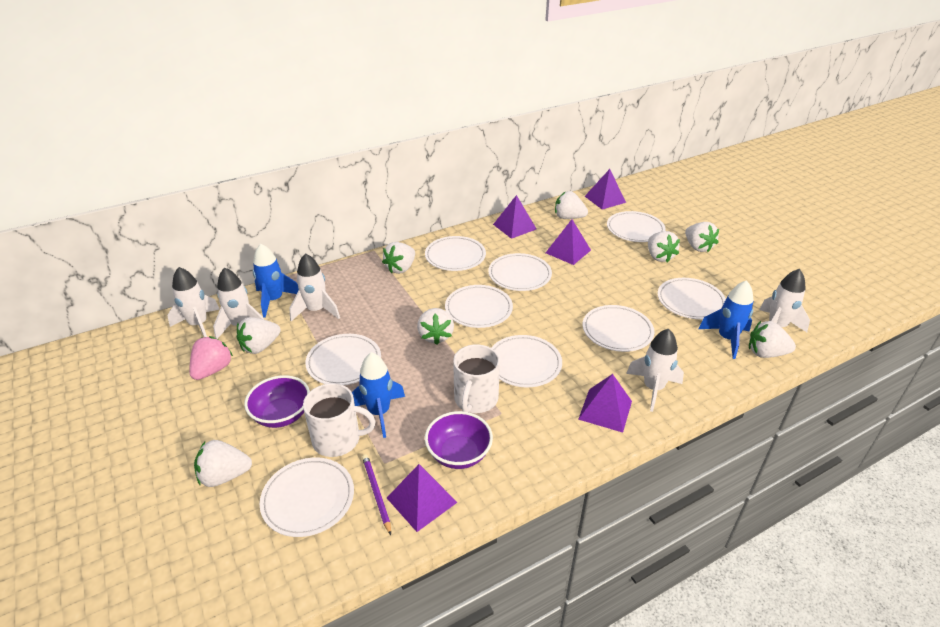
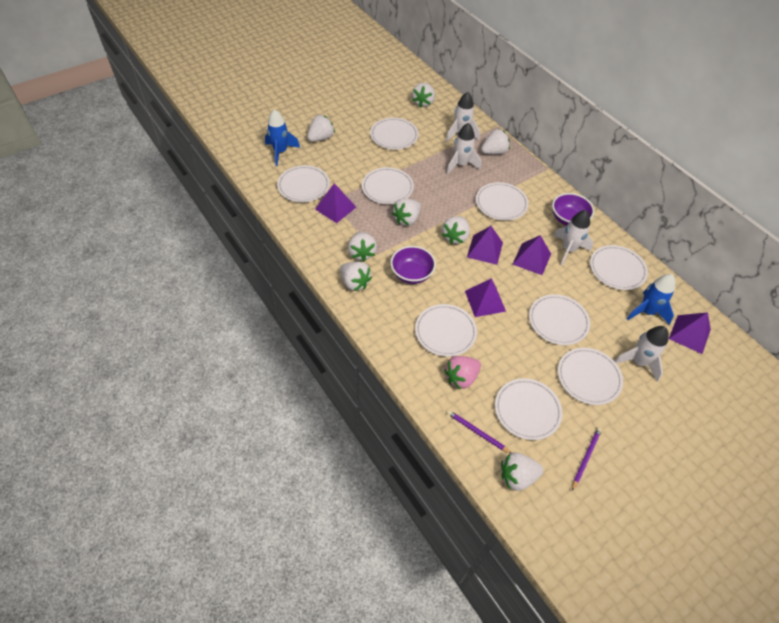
blue rocket: [253,243,299,318] [352,352,405,438] [699,280,753,359] = 3 -> [265,109,300,166] [627,274,676,325] = 2
purple pencil: [362,454,391,535] = 1 -> [447,410,511,454] [572,427,602,491] = 2
white mug: [303,383,376,457] [453,344,500,413] = 2 -> none = 0
white rocket: [167,267,220,337] [213,267,264,339] [289,253,340,321] [626,329,684,412] [759,269,810,332] = 5 -> [446,92,480,142] [446,123,481,174] [554,210,593,265] [615,326,669,382] = 4

